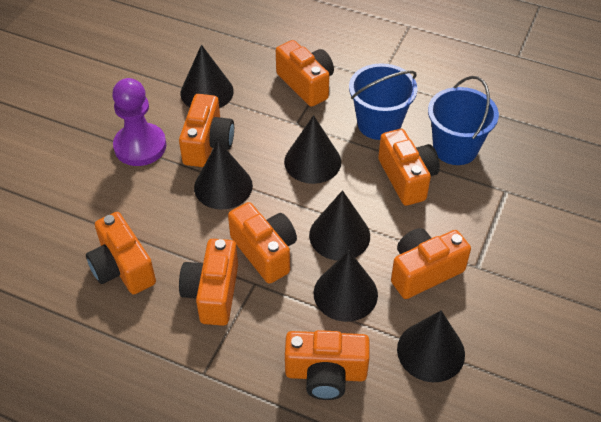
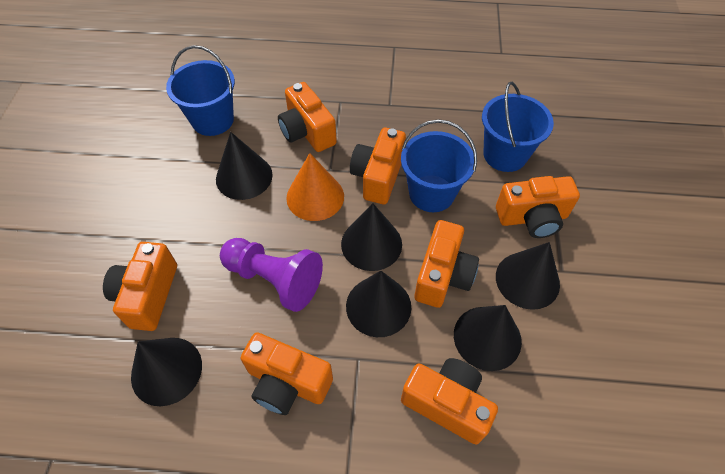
blue bucket: [349,63,417,140] [428,76,499,165] = 2 -> [166,45,235,136] [401,119,477,212] [482,82,554,172] = 3
orange camera: [86,212,156,295] [179,94,234,167] [179,239,238,326] [228,202,297,284] [276,40,334,107] [285,330,370,400] [378,129,440,206] [391,228,471,299] = 8 -> [103,242,177,331] [241,332,333,415] [278,82,337,152] [350,128,406,204] [401,358,498,445] [414,220,479,308] [496,176,580,238] = 7
orange cone: none = 0 -> [286,153,344,221] = 1

